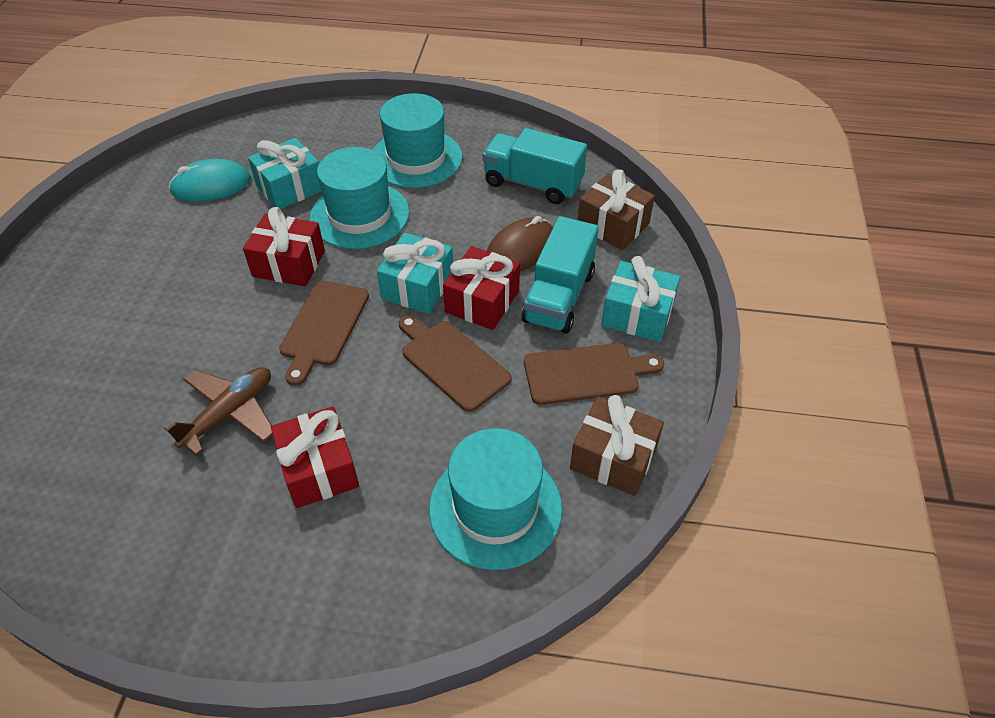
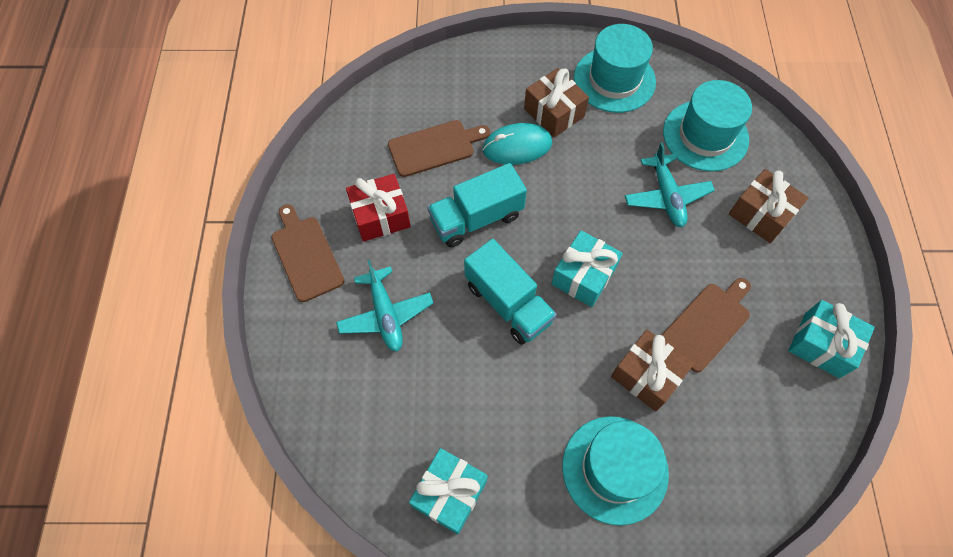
brown gift: [570,395,664,496] [578,169,655,250] = 2 -> [524,68,589,138] [611,330,694,411] [729,169,808,243] = 3
brown mouse: [487,216,553,271] = 1 -> none = 0
brown plane: [164,367,273,456] = 1 -> none = 0
red gift: [243,207,325,286] [271,406,359,508] [443,246,520,330] = 3 -> [346,174,411,242] = 1
turquoise plane: none = 0 -> [336,259,434,352] [625,142,715,227] = 2

